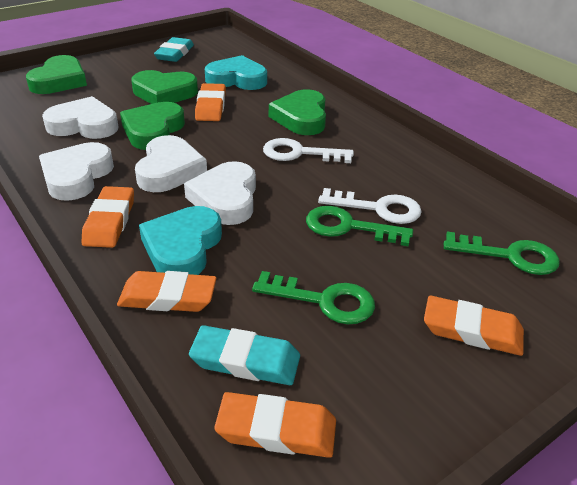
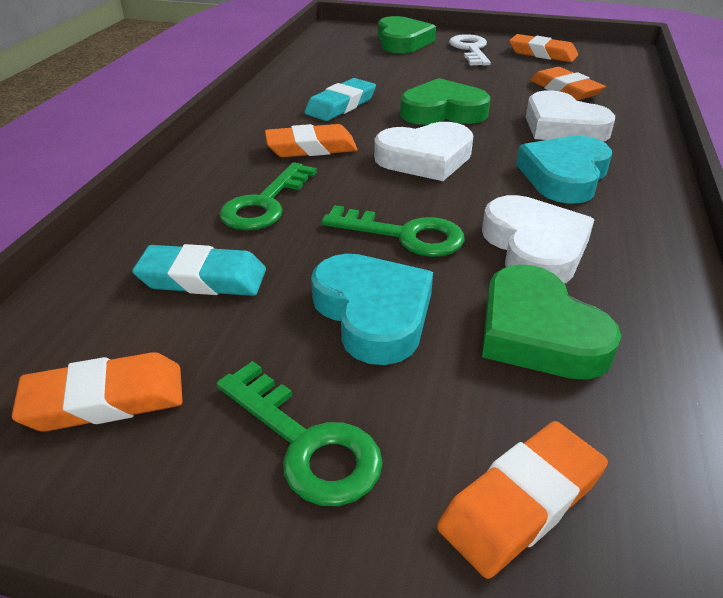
green heart: [26,55,87,94] [120,102,185,150] [131,70,198,104] [269,89,326,135] = 4 -> [378,16,436,53] [400,78,490,125] [482,265,621,380] = 3
white heart: [39,142,114,201] [42,96,118,139] [135,135,207,192] [184,161,256,225] = 4 -> [374,122,474,181] [482,195,595,284] [526,90,615,142] = 3
white key: [263,138,354,163] [318,188,422,224] = 2 -> [449,34,491,66] = 1

